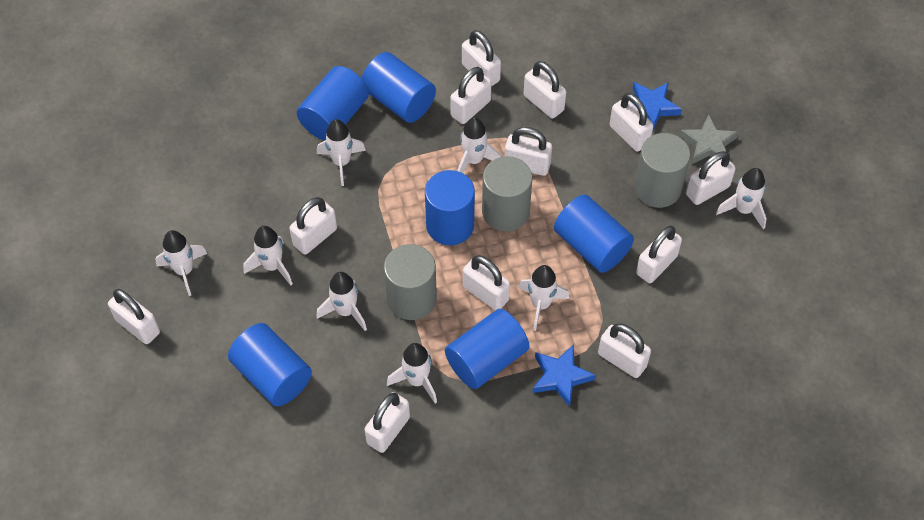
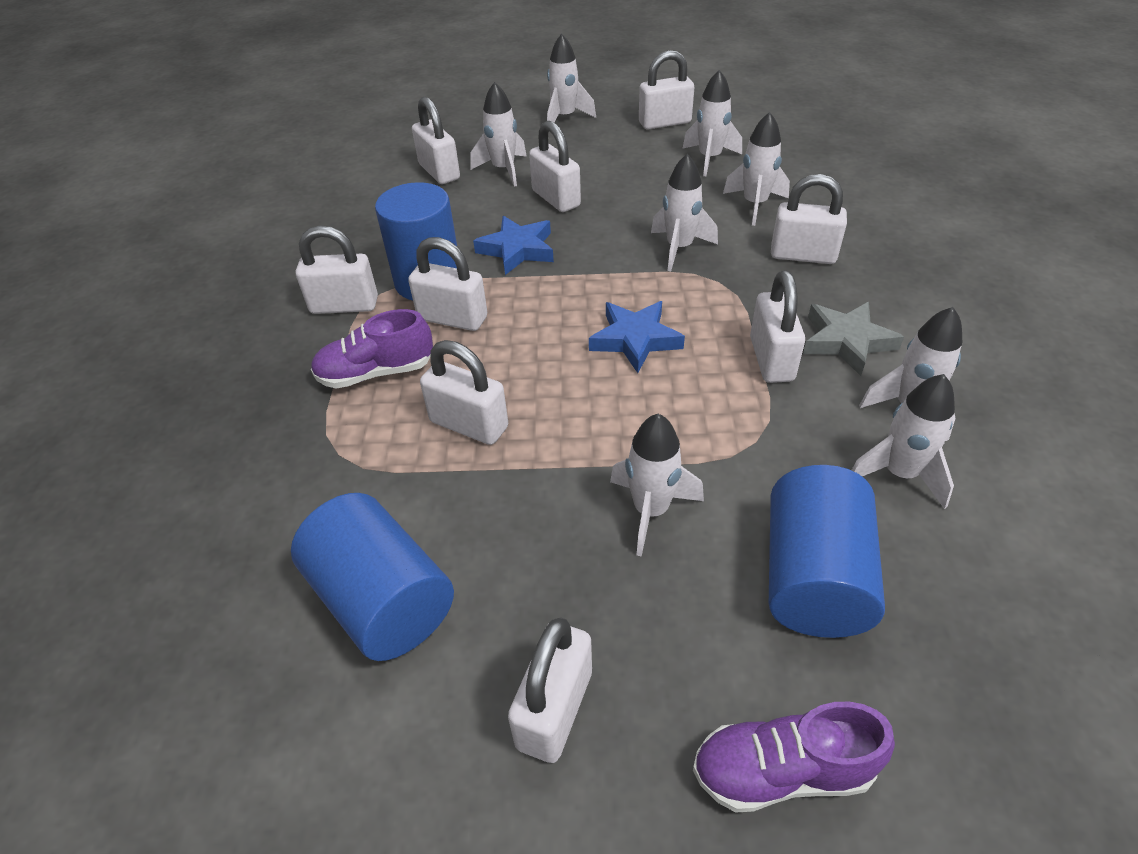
blue cylinder: [228,323,312,406] [297,66,369,141] [362,52,436,123] [425,170,475,245] [445,309,530,389] [554,194,634,273] = 6 -> [291,493,454,661] [375,182,457,300] [769,465,885,638] = 3
grey cylinder: [384,244,437,320] [482,156,533,232] [634,133,690,208] = 3 -> none = 0
purple shoe: none = 0 -> [311,309,433,389] [693,702,895,813] = 2
white padlock: [108,289,160,344] [289,197,337,255] [364,392,410,453] [450,67,492,124] [462,30,501,87] [463,255,510,310] [505,127,552,176] [524,61,566,118] [598,323,651,378] [610,93,654,152] [636,226,682,283] [686,151,736,205] = 12 -> [296,225,378,314] [408,237,487,331] [412,96,460,184] [420,340,508,445] [508,617,592,763] [529,121,581,212] [639,50,694,130] [750,270,805,383] [771,174,847,264] = 9

